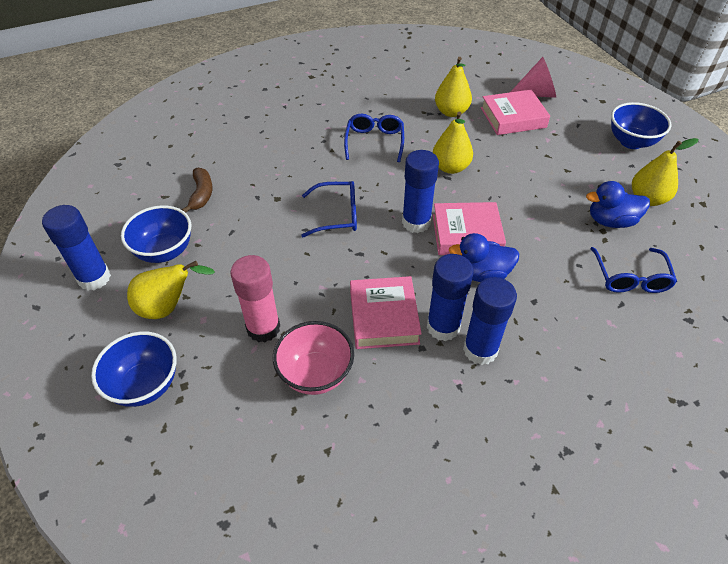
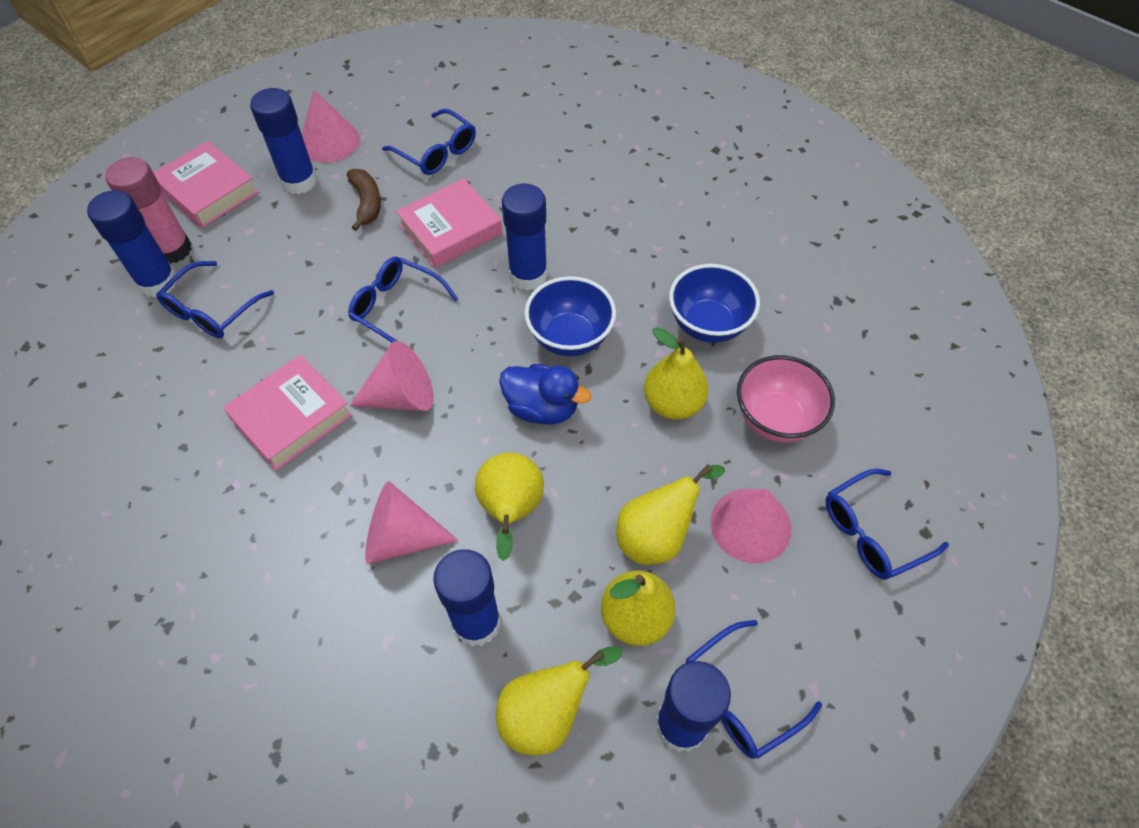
blue bowl: [91,331,177,407] [121,205,191,263] [611,102,672,149] = 3 -> [524,276,616,357] [669,264,760,343] = 2
blue duck: [449,233,519,282] [586,181,650,228] = 2 -> [499,364,591,425] = 1
blue glasses: [301,181,357,237] [344,114,404,162] [590,247,677,293] = 3 -> [156,261,274,338] [348,257,459,342] [382,109,476,175] [685,620,822,759] [825,469,949,580] = 5
blue glue stick: [42,205,111,291] [402,150,439,233] [427,254,474,341] [463,277,517,365] = 4 -> [87,190,178,298] [250,88,317,194] [433,549,501,647] [502,184,548,291] [656,661,731,752] = 5
pink cone: [511,57,556,98] = 1 -> [302,90,360,163] [350,341,434,411] [365,481,459,564] [710,489,792,563] = 4
yellow pear: [127,261,215,319] [433,112,473,174] [435,57,472,117] [632,138,698,206] = 4 -> [475,453,544,561] [496,647,622,756] [601,570,676,646] [616,464,725,565] [644,327,709,419] = 5

